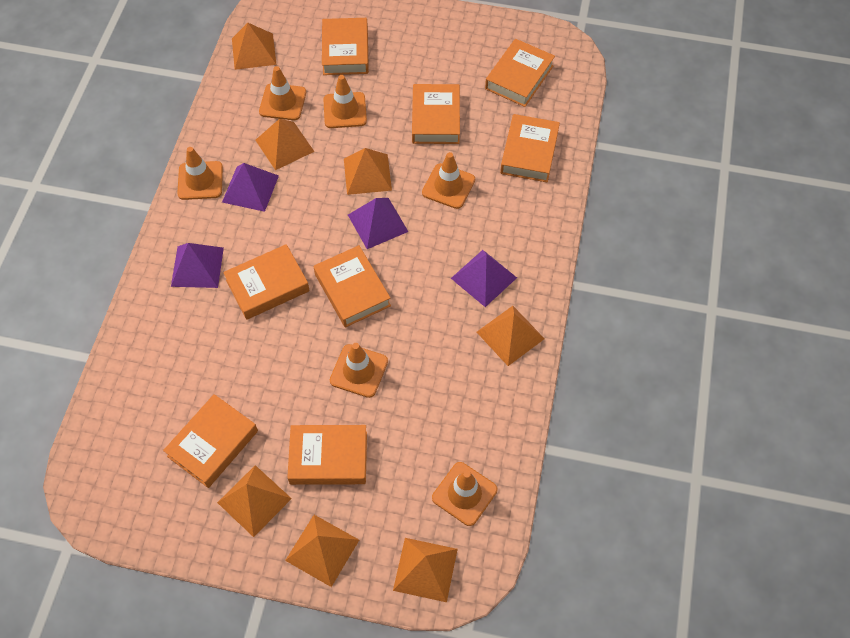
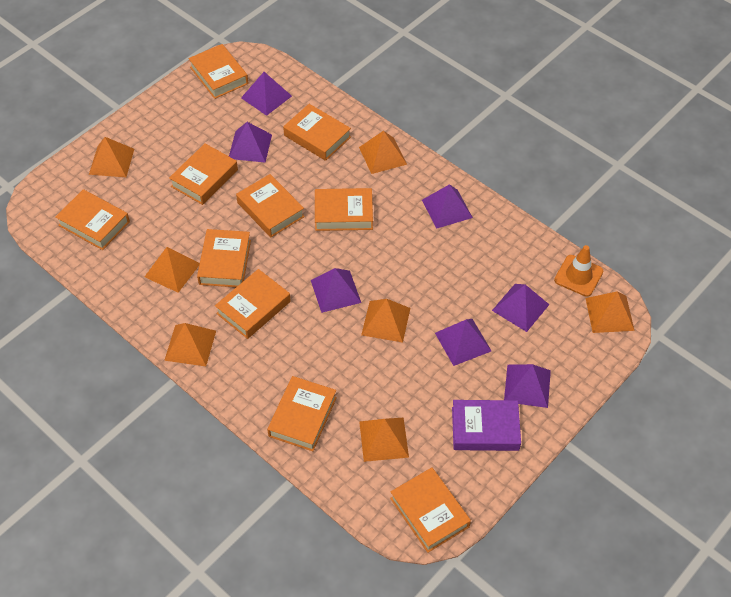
orange book: [163,394,258,488] [223,244,310,320] [287,425,367,485] [314,245,391,327] [322,18,369,75] [412,84,460,144] [485,39,555,107] [500,114,560,182] = 8 -> [56,189,130,250] [169,144,238,205] [188,44,248,99] [197,229,251,287] [215,269,291,339] [236,174,305,237] [267,376,337,451] [283,104,351,161] [315,188,373,231] [390,467,471,553] = 10
orange traffic cone: [177,147,223,200] [259,66,306,120] [323,75,367,128] [330,343,388,398] [422,152,475,209] [432,462,497,526] = 6 -> [554,245,603,297] = 1
purple book: none = 0 -> [452,400,521,451] = 1
purple pyramid: [171,243,224,288] [222,163,279,212] [348,198,408,249] [451,250,517,307] = 4 -> [229,122,272,163] [241,72,292,116] [311,268,361,313] [422,184,473,229] [435,319,491,366] [492,284,550,332] [504,364,551,408] = 7

